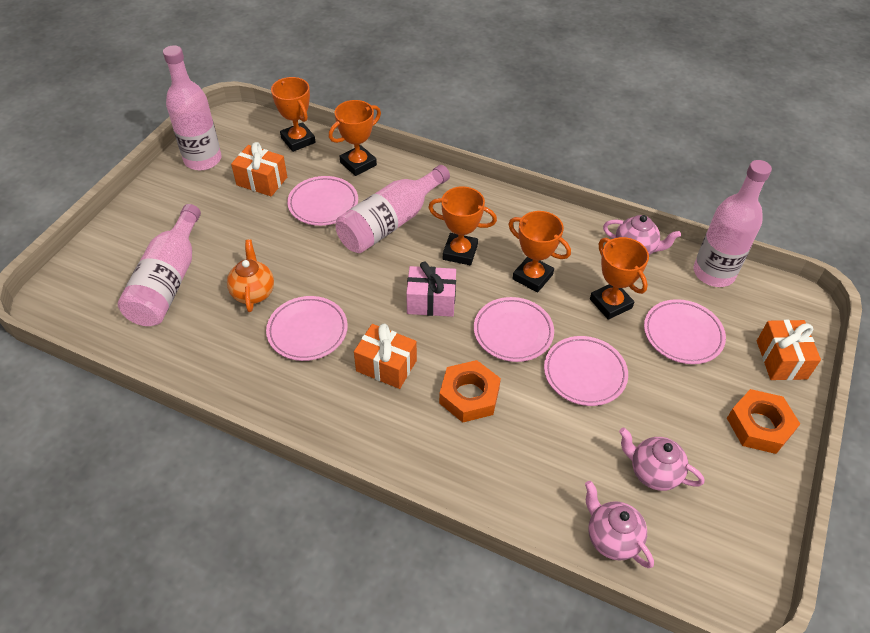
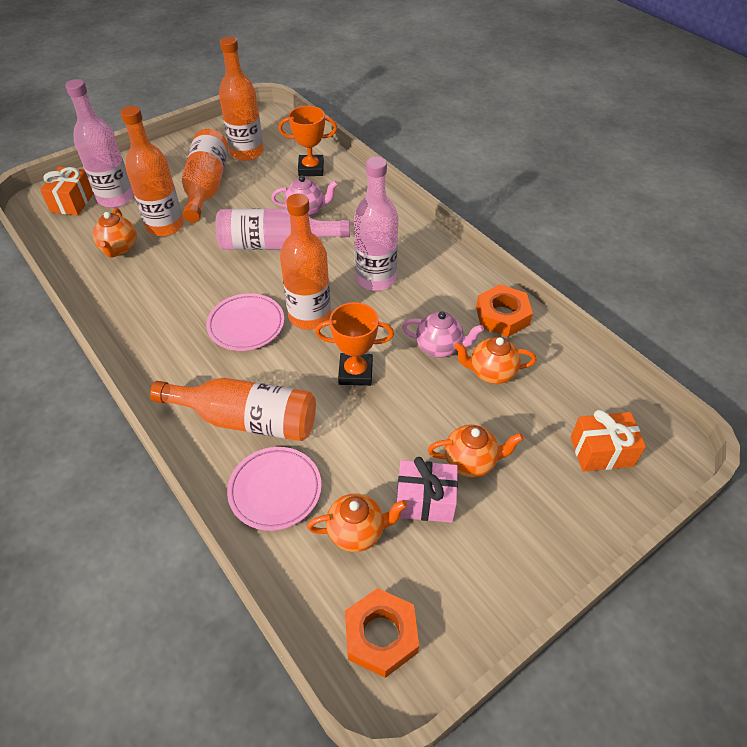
orange bottle: none = 0 -> [120,106,184,236] [150,378,316,441] [182,129,229,223] [219,37,264,161] [280,194,331,330] = 5
orange gift: [231,142,287,197] [354,324,417,389] [757,320,821,380] = 3 -> [40,167,94,215] [571,410,646,472] = 2
orange teapot: [227,239,274,312] = 1 -> [93,208,137,258] [307,494,407,552] [428,425,524,477] [454,337,536,384] = 4
orange trophy: [271,77,316,152] [329,100,381,176] [428,186,497,265] [508,211,571,293] [590,237,649,320] = 5 -> [278,106,337,176] [315,302,394,386] = 2
pink bottle: [117,204,201,326] [163,45,221,171] [336,165,450,253] [693,160,772,287] = 4 -> [65,79,134,208] [215,209,350,250] [354,157,398,291] = 3
pink plate: [266,296,348,361] [287,176,358,226] [474,297,554,362] [544,336,628,406] [644,299,726,364] = 5 -> [206,293,284,351] [227,447,322,531] = 2
pink teapot: [585,481,654,568] [603,215,681,255] [619,428,704,491] = 3 -> [271,175,338,217] [402,311,484,358] = 2

